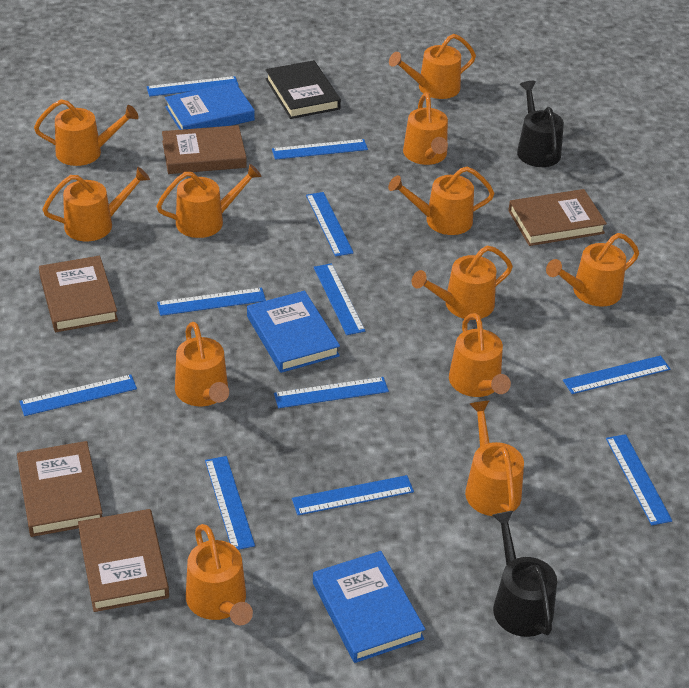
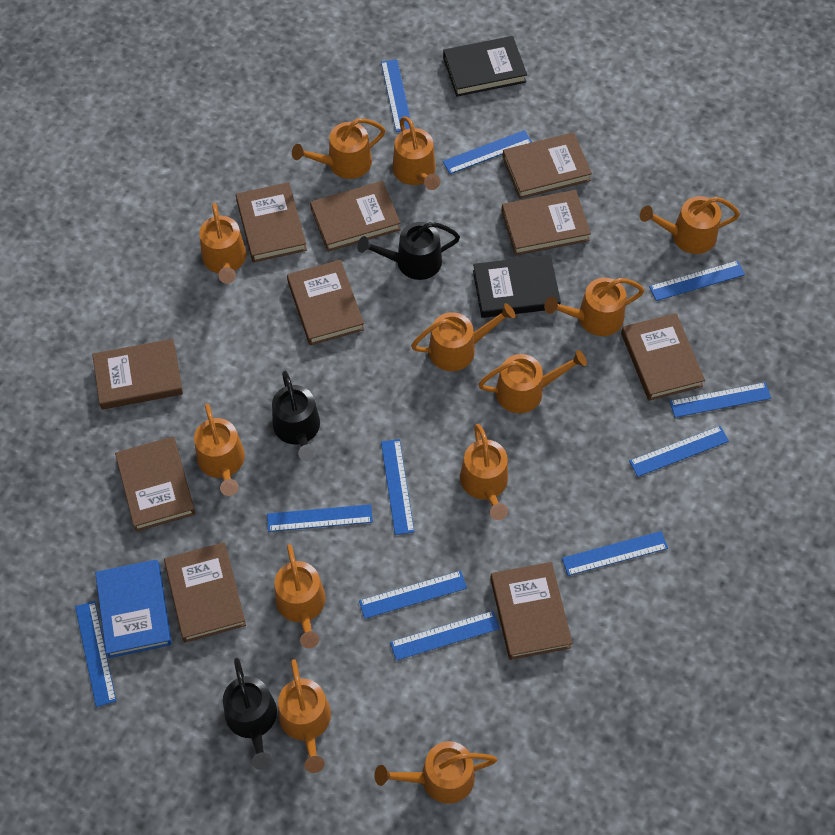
black book: [266,60,341,119] = 1 -> [443,36,527,97] [473,255,561,318] = 2
black watering can: [492,511,557,637] [517,81,564,167] = 2 -> [223,658,277,770] [272,371,320,461] [357,222,460,280] = 3
blue book: [165,82,255,130] [247,291,340,373] [313,551,425,663] = 3 -> [95,559,172,658] = 1
brown book: [17,441,102,537] [39,256,118,332] [78,509,169,612] [162,125,247,174] [508,189,607,246] = 5 -> [92,339,183,410] [115,436,195,532] [164,542,246,643] [236,182,307,262] [287,260,364,345] [310,181,401,252] [490,562,573,660] [501,190,591,255] [502,132,592,199] [621,313,705,401] = 10

